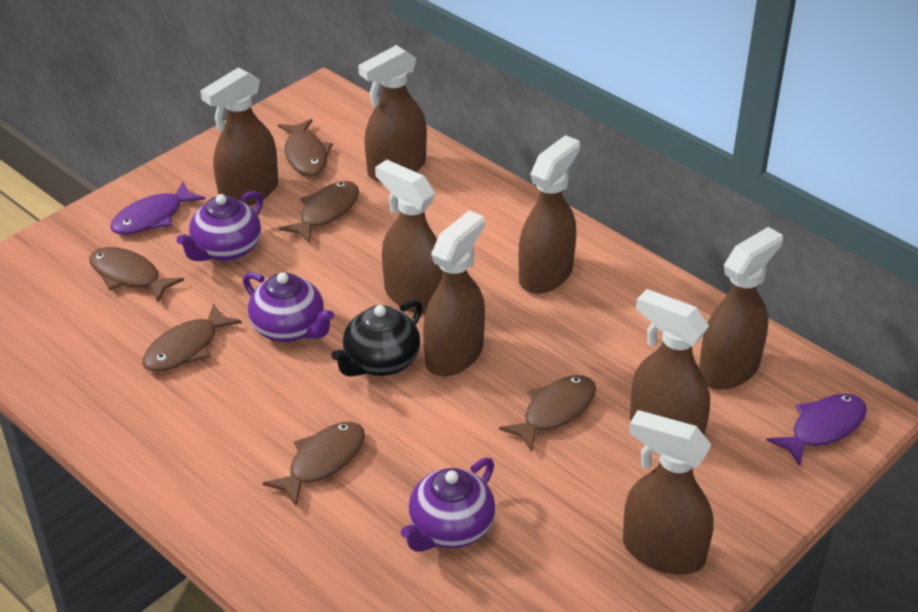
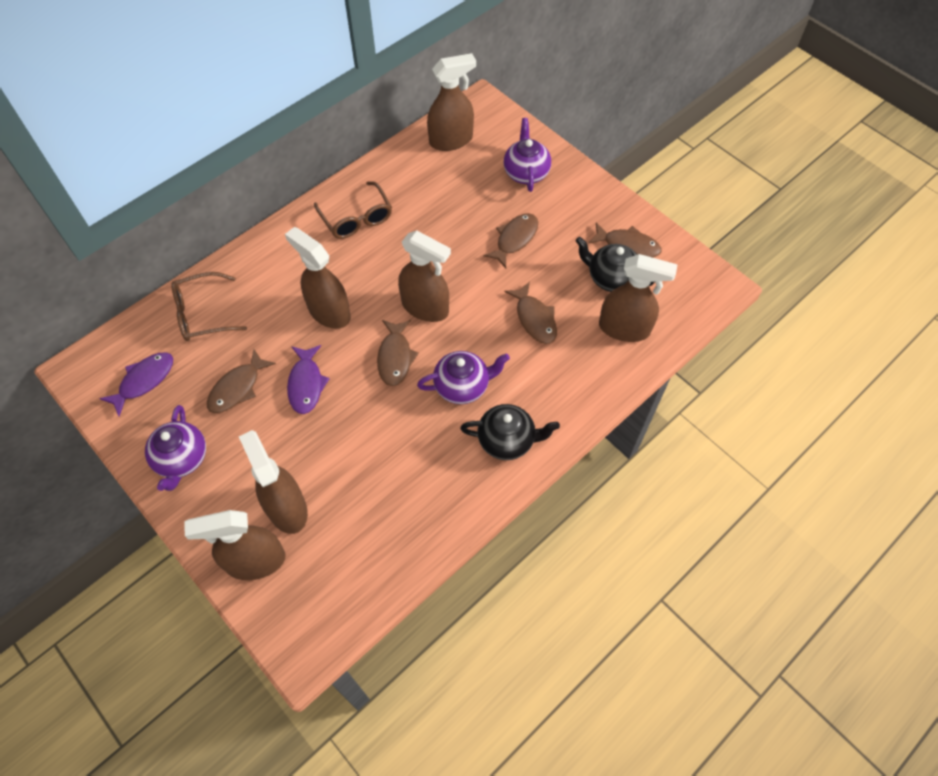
black teapot: [331,299,423,377] = 1 -> [460,404,560,460] [575,237,655,292] = 2
brown fish: [89,247,184,302] [142,303,242,372] [263,422,365,506] [278,119,333,176] [279,181,359,244] [499,375,596,452] = 6 -> [207,349,276,413] [377,320,419,386] [483,213,538,268] [504,282,557,344] [588,223,662,258] = 5
brown glasses: none = 0 -> [171,272,247,341] [314,181,392,239] = 2
brown spray bottle: [200,67,278,206] [358,45,427,182] [375,160,443,314] [423,210,485,376] [519,135,580,294] [623,410,714,575] [630,289,710,436] [699,227,783,390] = 8 -> [184,510,286,580] [239,430,308,534] [285,227,351,329] [398,230,451,322] [427,53,476,151] [599,254,678,342] = 6

